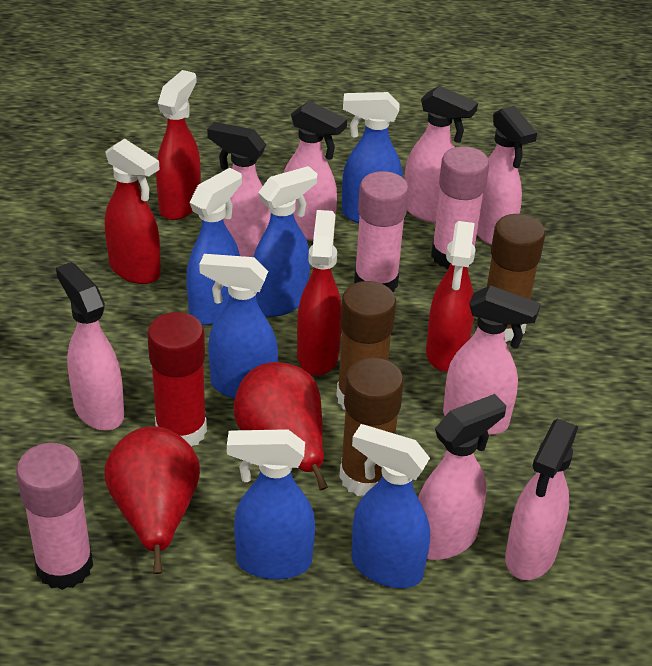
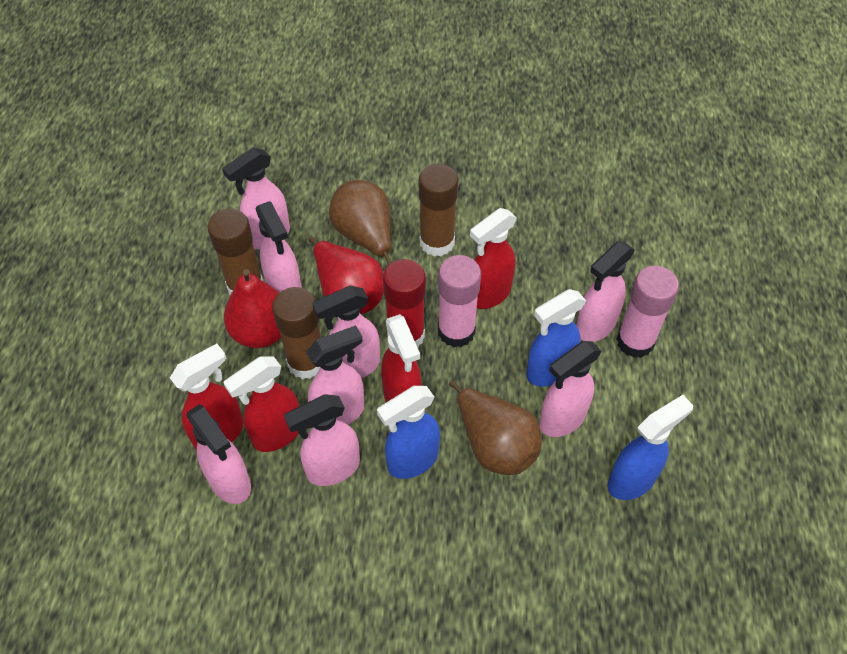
blue spray bottle: [186,168,242,325] [199,254,278,399] [227,429,315,580] [253,166,317,317] [342,92,403,223] [352,424,430,588] = 6 -> [377,386,440,479] [526,289,586,387] [608,395,693,500] = 3
brown pear: none = 0 -> [329,180,392,265] [449,380,542,475] = 2
pink glue stick: [16,443,93,590] [354,171,409,292] [431,146,489,269] = 3 -> [438,255,481,347] [617,266,679,358] = 2

